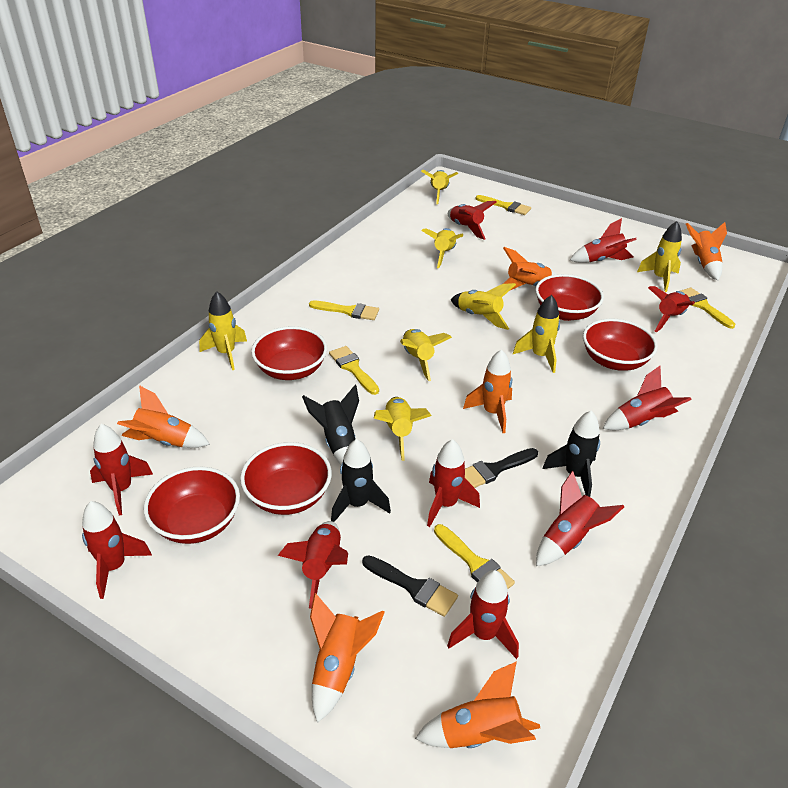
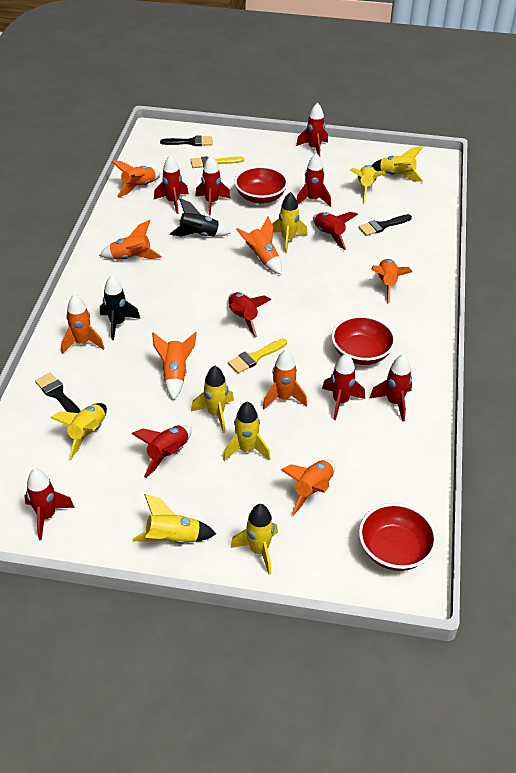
black brush: [362,555,458,617] [465,448,538,488] = 2 -> [35,373,81,413] [160,136,212,146] [358,214,412,236] = 3
black rocket: [302,385,359,465] [331,439,391,522] [543,410,600,497] = 3 -> [100,275,140,340] [170,198,231,237] = 2
orange rocket: [117,385,210,448] [310,593,385,723] [415,661,540,748] [463,349,512,433] [503,247,557,290] [686,222,727,281] = 6 -> [61,294,105,354] [99,220,162,259] [111,161,161,197] [152,332,197,400] [236,217,282,274] [263,350,307,409] [281,460,335,515] [372,259,412,303] = 8
red bowl: [144,467,240,544] [240,442,332,515] [251,326,327,380] [535,274,604,321] [583,319,658,371] = 5 -> [234,166,288,204] [331,316,396,365] [359,503,437,571] = 3
yellow brush: [309,301,379,320] [329,346,379,395] [434,524,515,589] [476,195,531,215] [681,287,735,329] = 5 -> [191,156,244,168] [228,339,287,373] = 2

